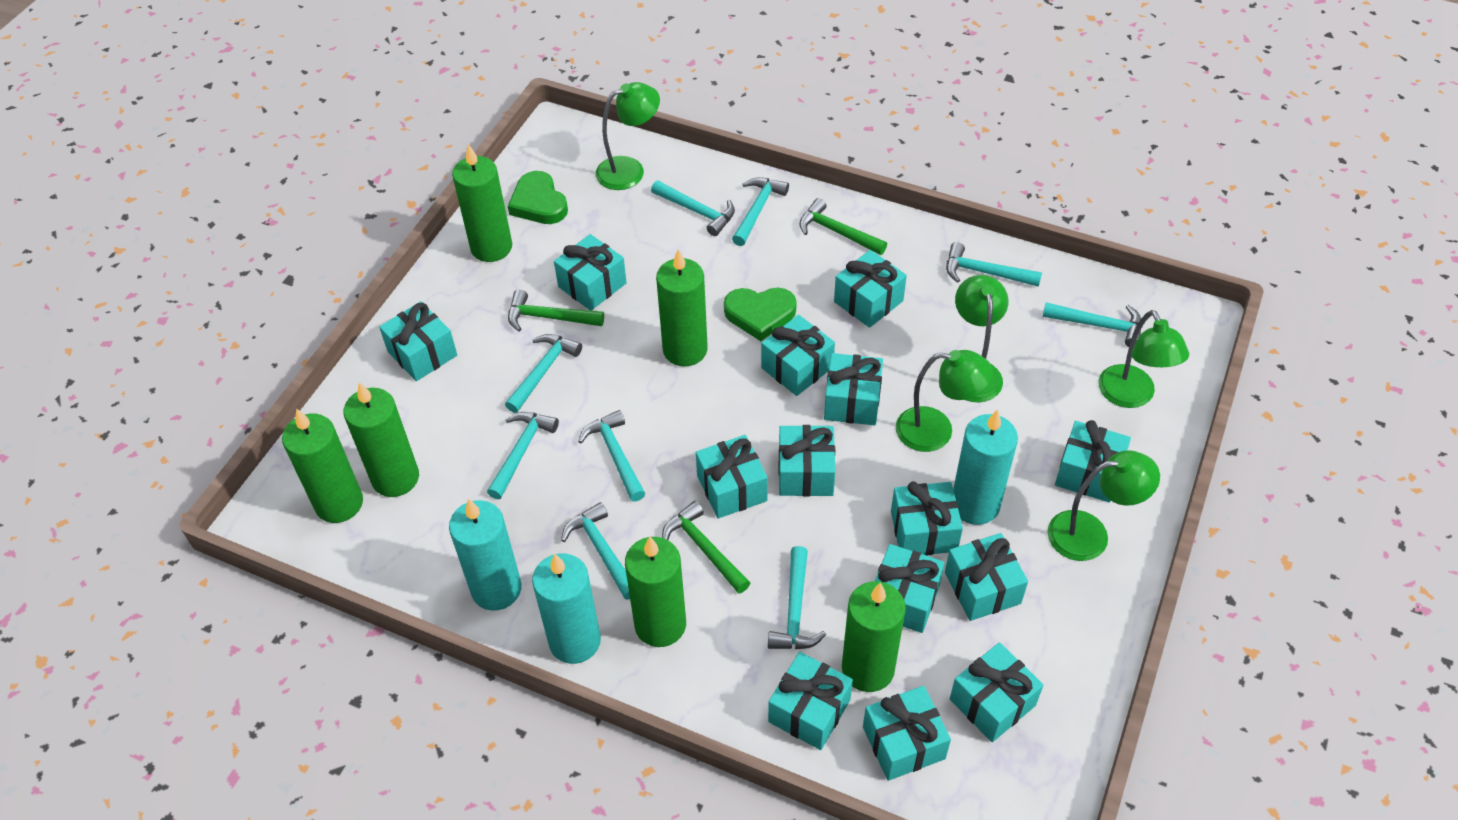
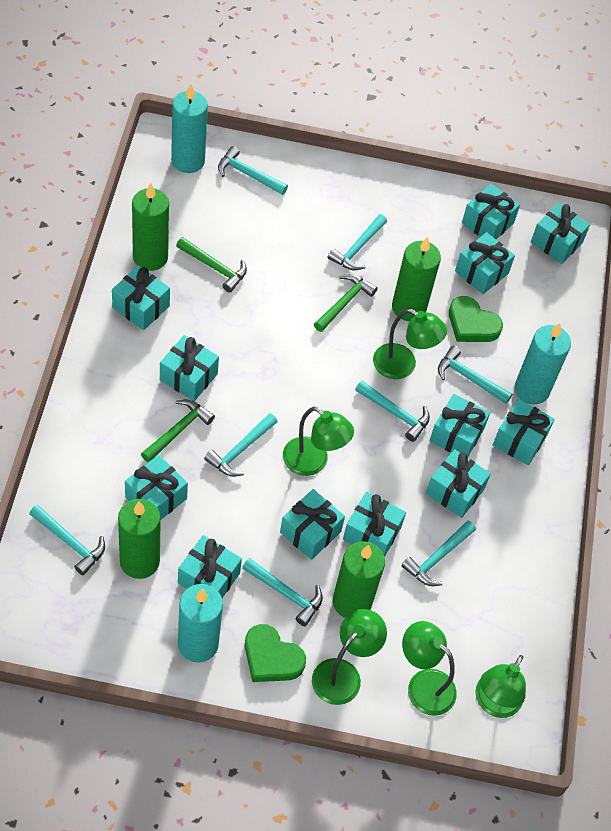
green candle: [282,409,363,523] [343,382,419,497] [452,144,512,262] [625,536,686,647] [656,249,708,367] [842,581,906,692] = 6 -> [118,499,161,579] [132,183,169,271] [333,541,385,618] [392,237,441,321] = 4
turquoise gift: [379,301,457,381] [554,234,627,311] [696,435,768,518] [761,315,835,396] [768,652,853,750] [778,425,835,497] [824,353,883,426] [834,250,907,328] [863,686,951,781] [875,544,945,633] [891,481,963,556] [945,533,1028,621] [950,642,1044,742] [1055,420,1131,503] = 14 -> [112,265,170,330] [125,455,188,519] [160,335,219,401] [178,535,242,598] [280,489,345,560] [343,492,406,557] [426,449,491,518] [430,394,490,457] [455,232,515,294] [462,184,520,239] [493,399,555,465] [531,203,590,264] = 12
turquoise hammer: [487,412,559,499] [505,334,582,413] [561,502,630,600] [578,410,645,501] [651,181,735,236] [732,177,789,246] [768,546,826,649] [946,242,1042,287] [1043,302,1141,347] = 9 -> [29,505,105,576] [204,413,277,477] [218,146,288,195] [242,558,323,626] [328,214,387,271] [355,381,430,442] [401,521,476,586] [438,346,512,404] = 8

